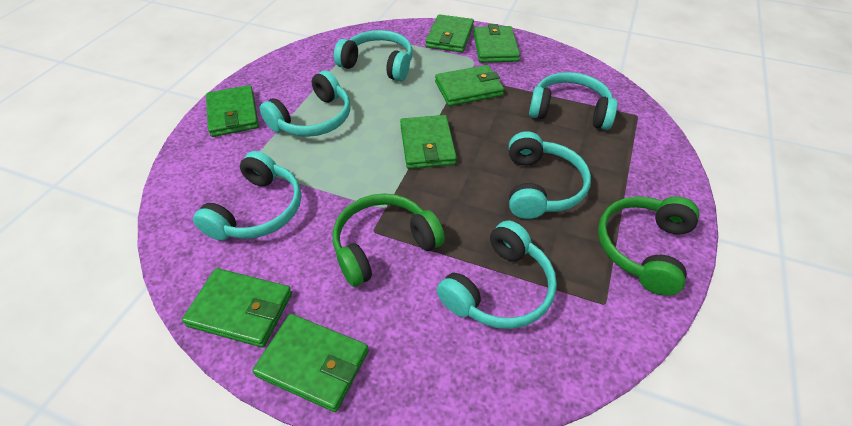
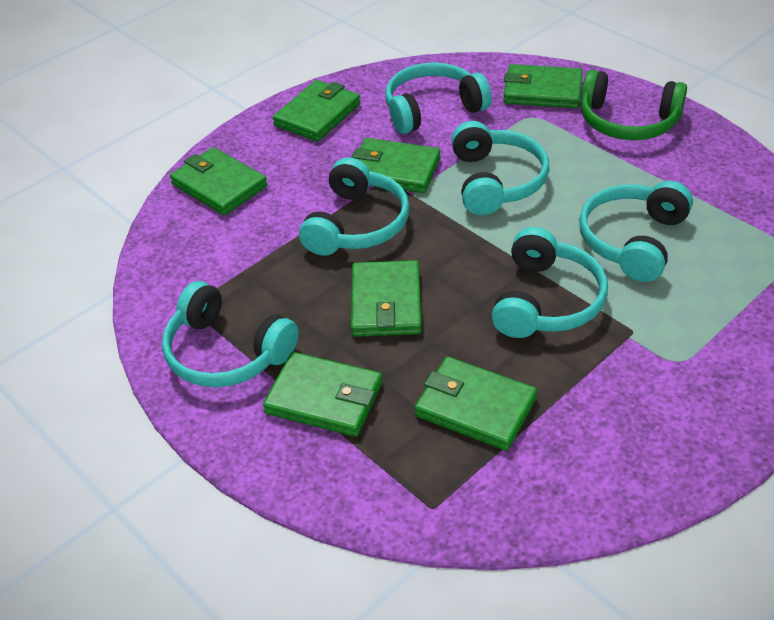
green headphones: [333,194,445,287] [598,196,699,296] = 2 -> [581,70,687,140] = 1

